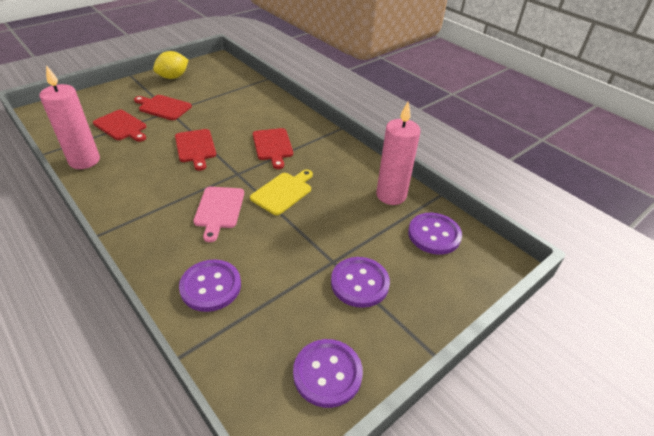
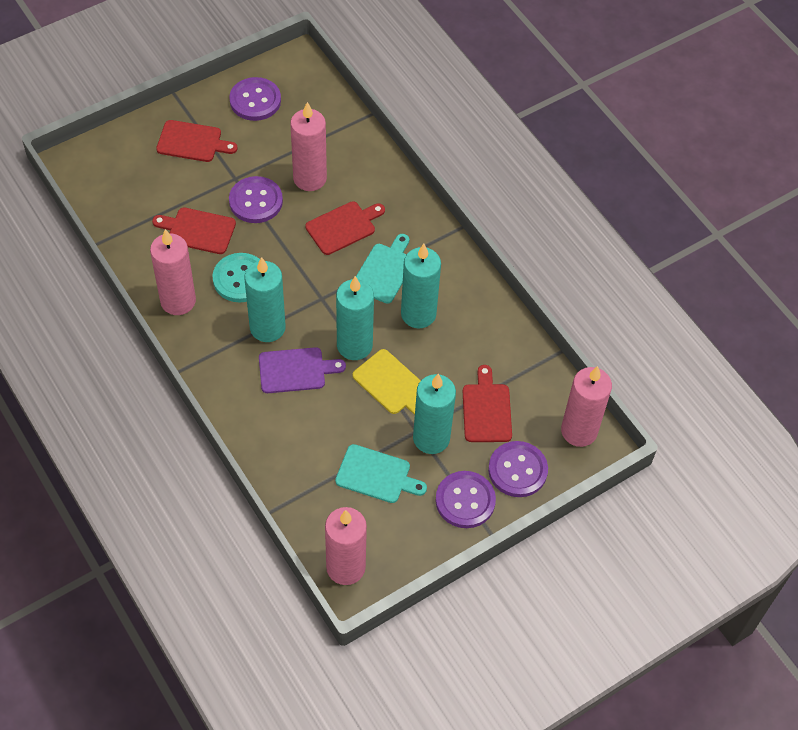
pink candle: [39,65,100,169] [376,101,420,205] = 2 -> [150,229,196,315] [290,102,327,191] [325,507,367,585] [561,366,612,447] = 4
pink cutting board: [193,187,244,242] = 1 -> none = 0
purple cutting board: none = 0 -> [259,347,346,393] = 1
turquoise button: none = 0 -> [212,253,260,302] = 1
turquoise candle: none = 0 -> [244,257,286,342] [336,276,374,360] [401,244,441,328] [413,374,456,454] = 4
turquoise cutting board: none = 0 -> [335,444,427,503] [356,234,409,304] = 2
yellow lemon: [153,51,188,79] = 1 -> none = 0

